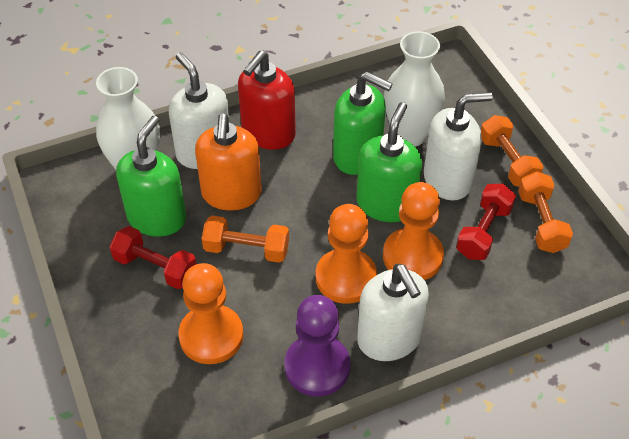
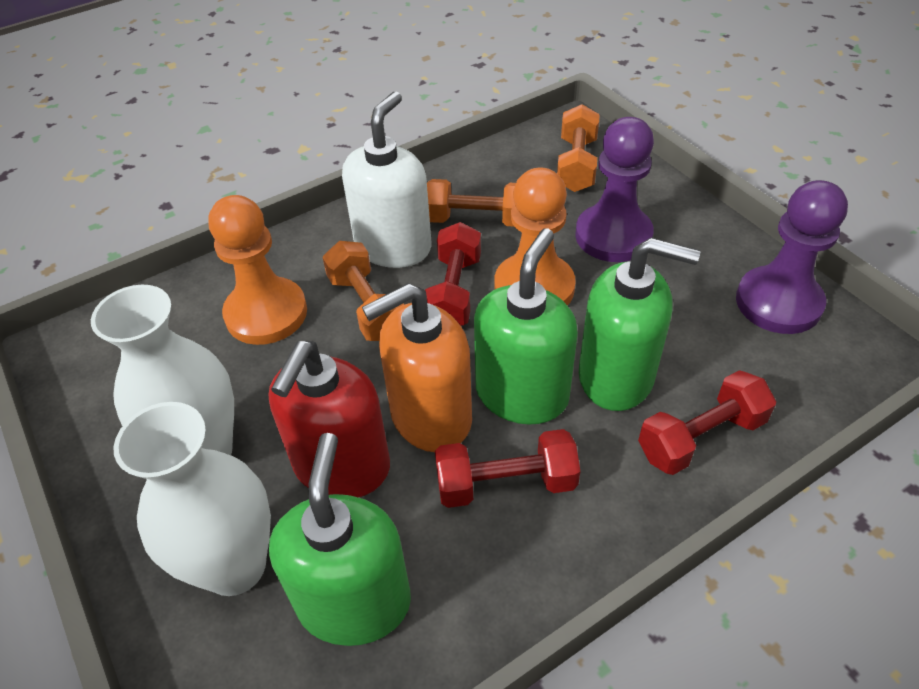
orange pawn: [179,263,243,364] [316,204,377,304] [383,182,444,280] = 3 -> [208,195,307,345] [494,168,576,306] = 2
purple pawn: [285,295,350,396] = 1 -> [575,117,654,262] [736,180,848,334] = 2
red dumbbell: [109,226,196,289] [456,184,516,260] = 2 -> [425,222,481,326] [435,429,581,508] [638,370,776,475] = 3
white soap dispenser: [169,52,230,169] [357,264,429,361] [424,92,493,201] = 3 -> [342,91,431,268] = 1

